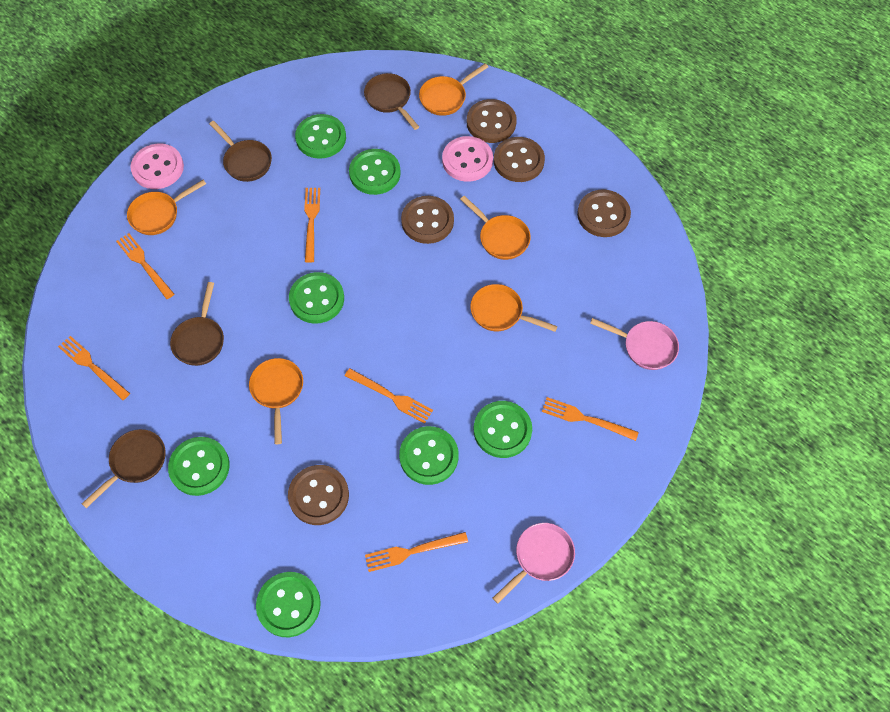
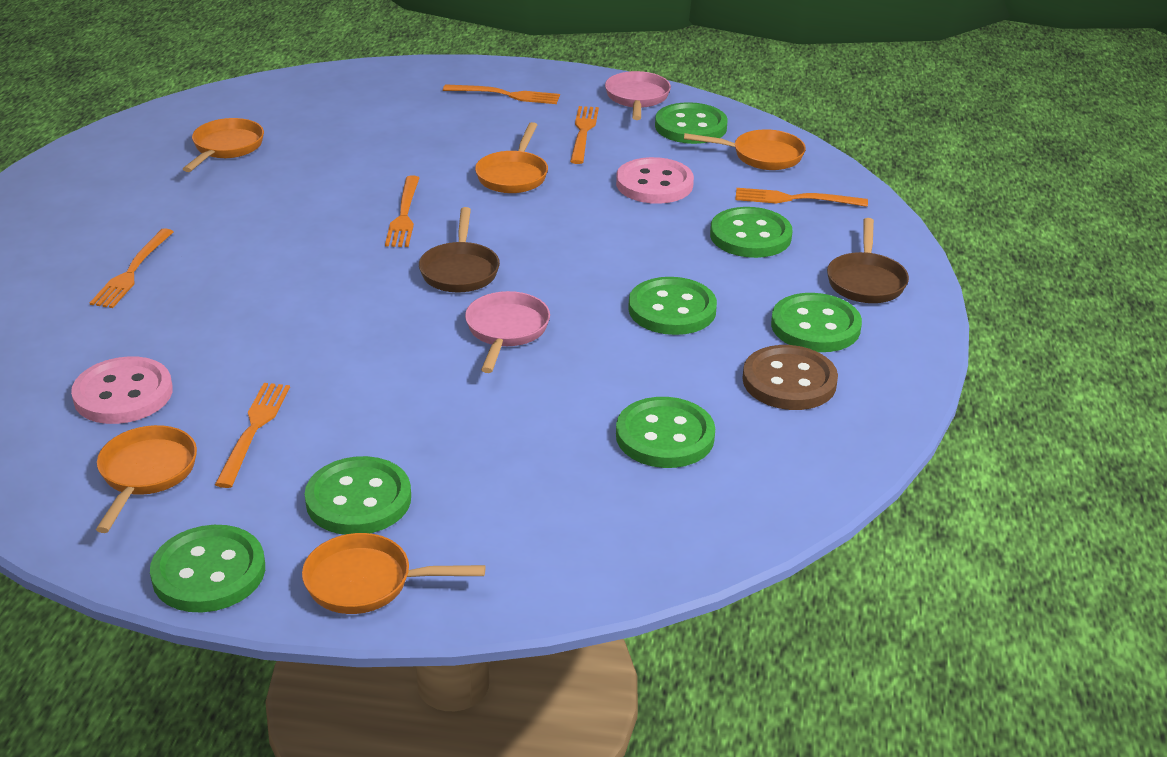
brown button: [288,465,349,525] [401,196,454,244] [467,99,517,143] [494,137,545,182] [577,189,631,237] = 5 -> [742,345,838,410] = 1
brown pan: [82,429,165,508] [170,282,224,366] [209,121,272,182] [364,73,419,130] = 4 -> [419,207,500,292] [827,218,909,303] = 2

